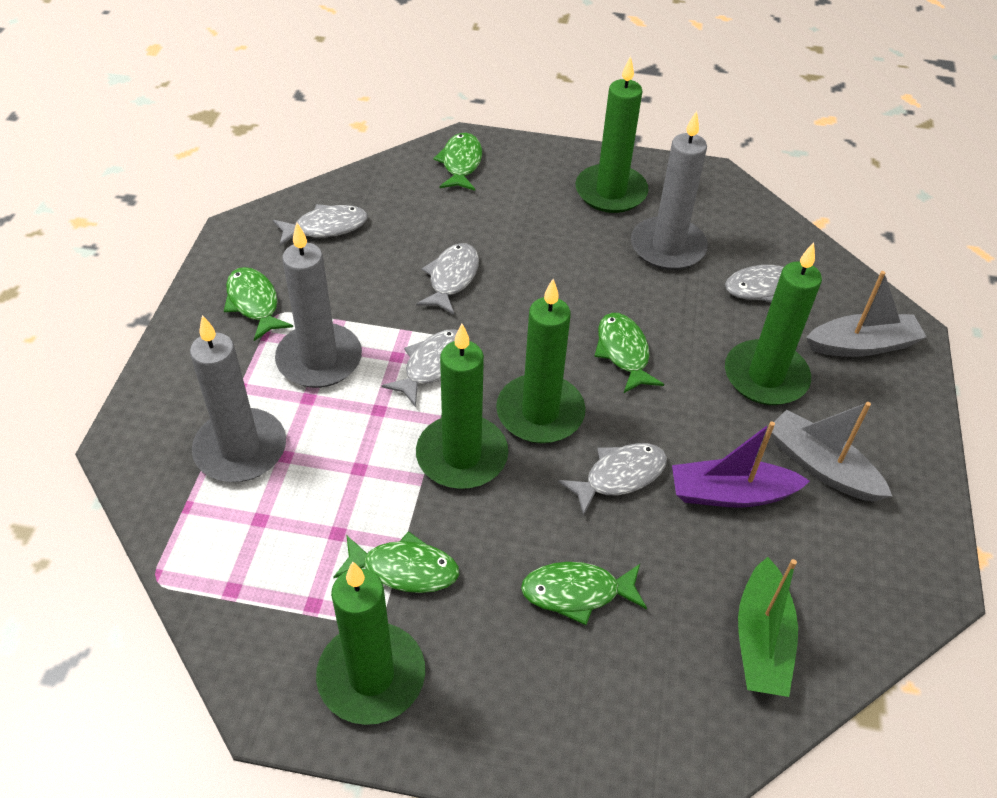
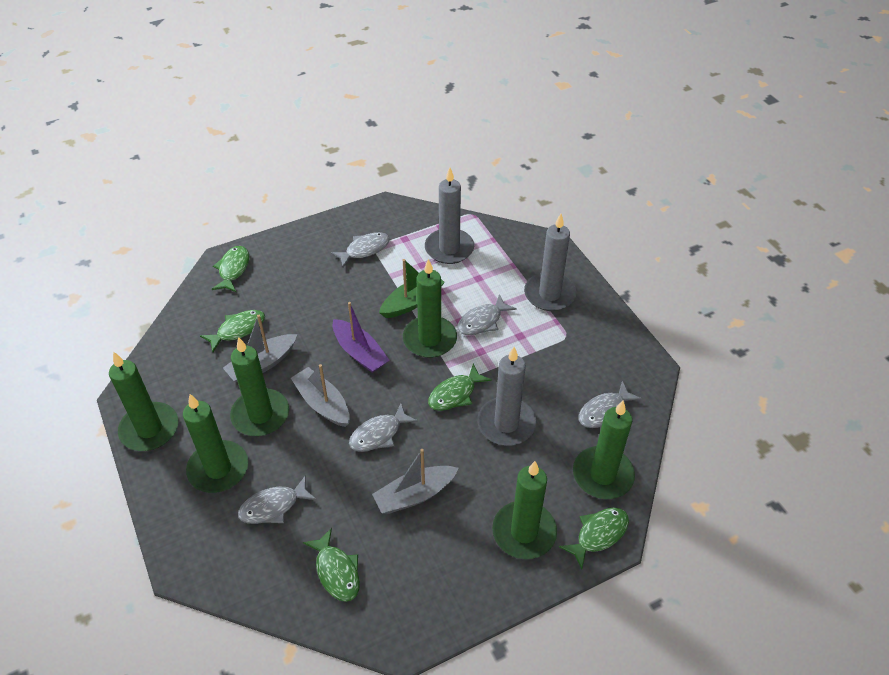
green candle: [316,561,425,725] [416,324,508,489] [496,279,585,443] [576,56,649,213] [725,242,822,405] = 5 -> [109,352,178,451] [183,394,248,493] [230,337,289,436] [403,259,457,358] [492,461,557,559] [573,401,635,499] = 6
grey boat: [767,402,892,502] [806,271,927,357] = 2 -> [223,315,297,382] [291,364,350,427] [372,449,459,514] = 3

